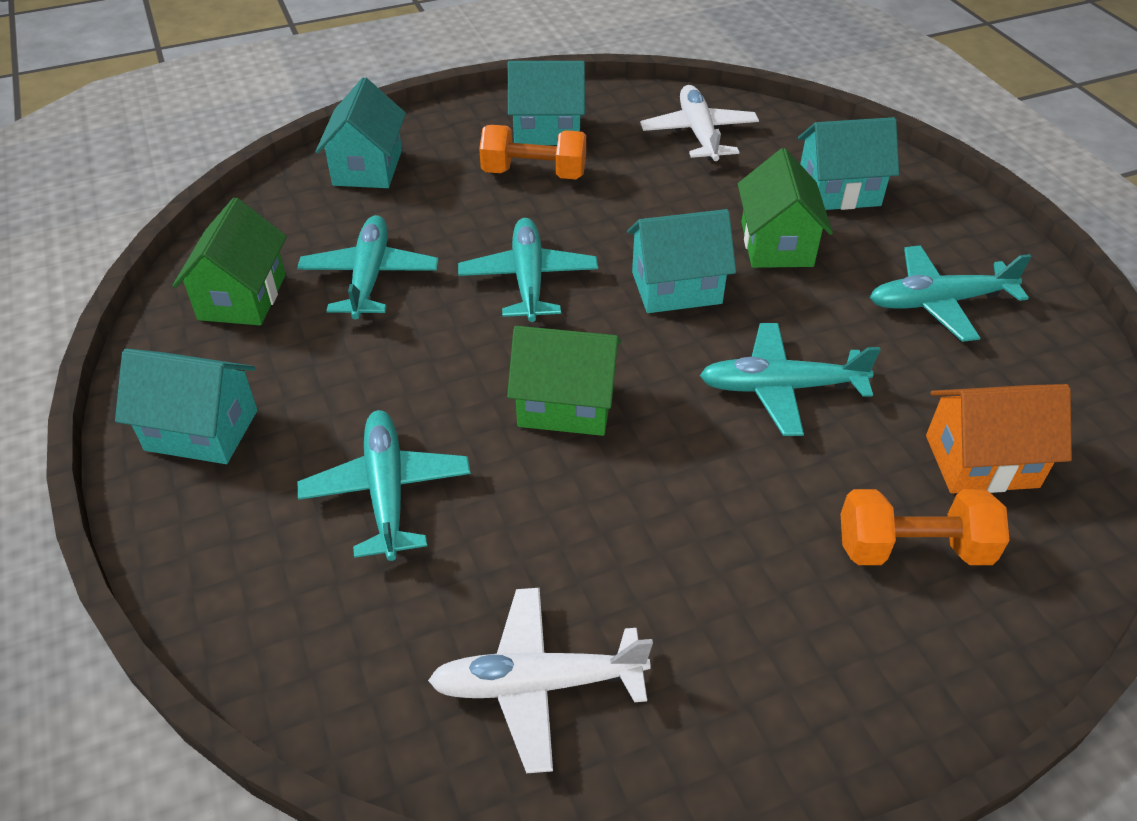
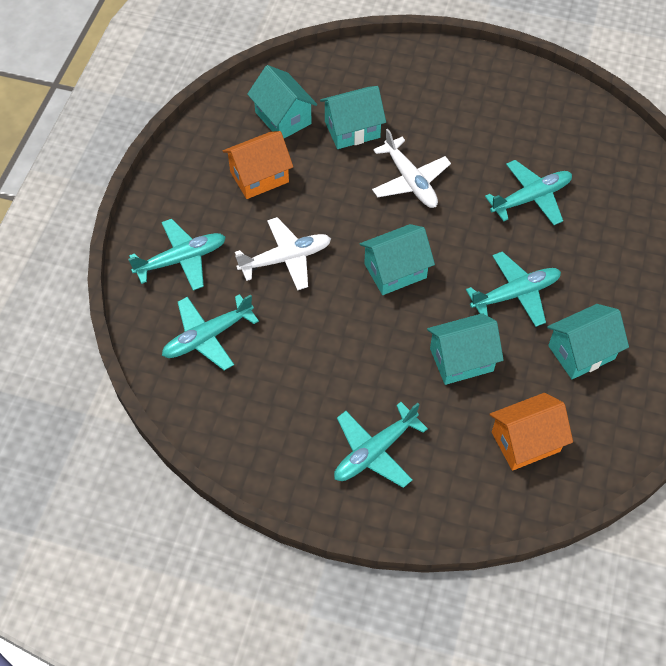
green house: [172,197,287,325] [507,326,621,436] [738,148,833,268] = 3 -> none = 0
orange dumbbell: [479,125,586,179] [841,489,1010,565] = 2 -> none = 0
orange house: [926,384,1072,494] = 1 -> [223,131,293,199] [490,393,573,471] = 2

